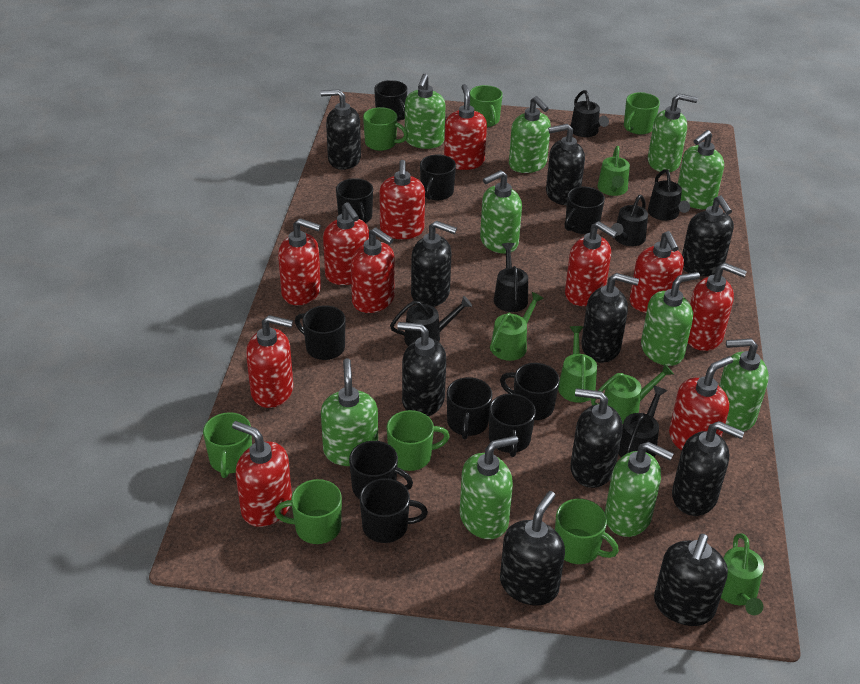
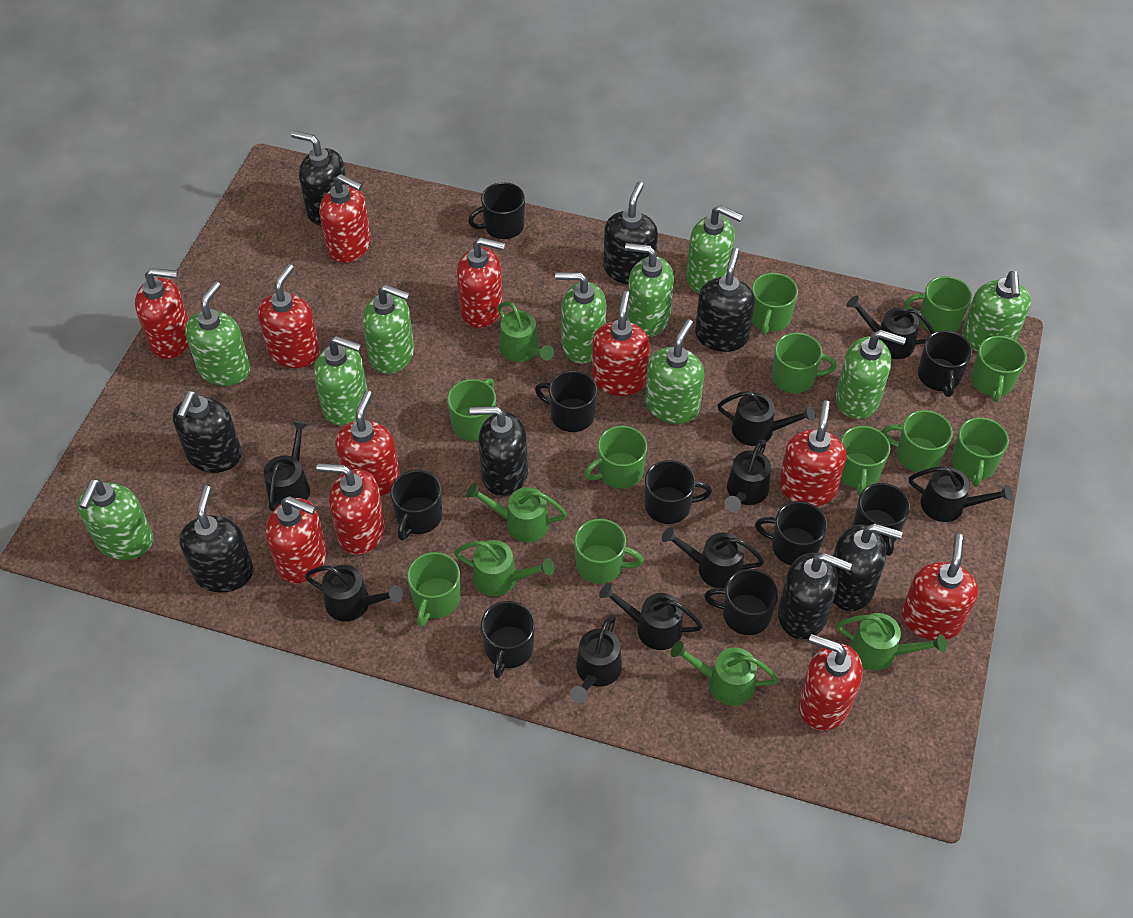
black mug: [295,305,346,360] [336,178,373,223] [349,441,413,499] [359,478,428,543] [374,80,407,121] [420,155,456,200] [447,377,492,440] [489,393,536,457] [500,363,560,420] [564,187,605,234] = 10 -> [390,470,442,541] [468,182,525,239] [481,601,535,678] [535,370,597,432] [645,460,712,524] [704,569,779,635] [755,501,827,565] [853,483,910,556] [918,331,972,397] = 9
black soap dispenser: [321,89,361,170] [397,322,446,416] [411,221,457,307] [500,491,565,606] [546,124,585,205] [570,388,623,488] [581,273,639,363] [654,534,728,626] [672,421,744,516] [682,195,734,276] = 10 -> [173,390,242,473] [179,485,254,593] [291,131,346,226] [470,406,528,497] [603,182,658,284] [695,248,755,352] [778,553,852,639] [833,523,903,611] = 8
black watering can: [390,296,472,346] [494,243,528,312] [571,90,609,137] [611,195,648,246] [618,385,667,458] [648,169,690,221] = 6 -> [264,421,310,511] [305,565,403,621] [570,615,622,703] [599,583,703,650] [662,527,764,588] [717,391,816,446] [725,440,771,512] [847,295,935,359] [909,466,1013,522] = 9
green mug: [203,412,252,478] [274,479,342,544] [363,107,408,151] [387,410,450,471] [470,85,503,127] [555,499,619,564] [624,92,660,135] = 7 -> [407,552,461,627] [447,378,496,441] [574,519,644,584] [584,426,647,489] [752,273,798,336] [772,333,837,393] [841,426,890,496] [882,410,953,472] [905,276,972,332] [951,417,1009,487] [971,336,1027,402] = 11

